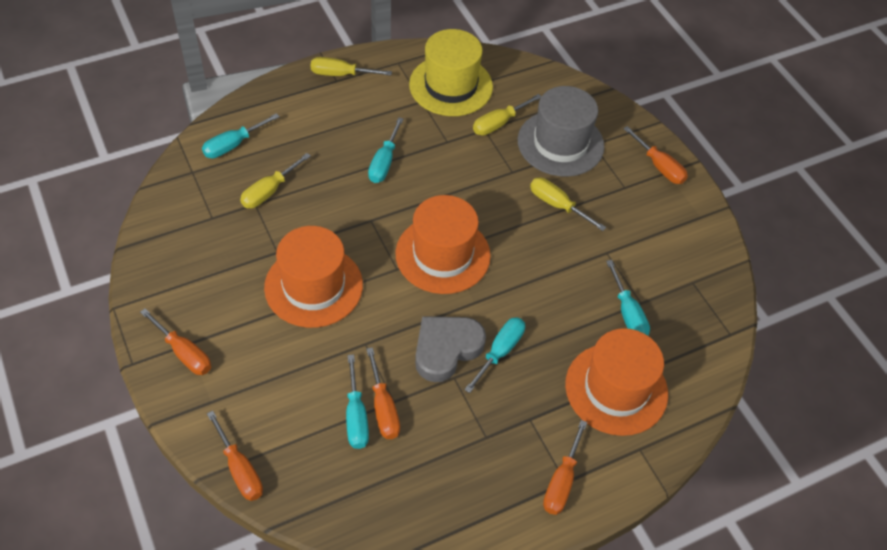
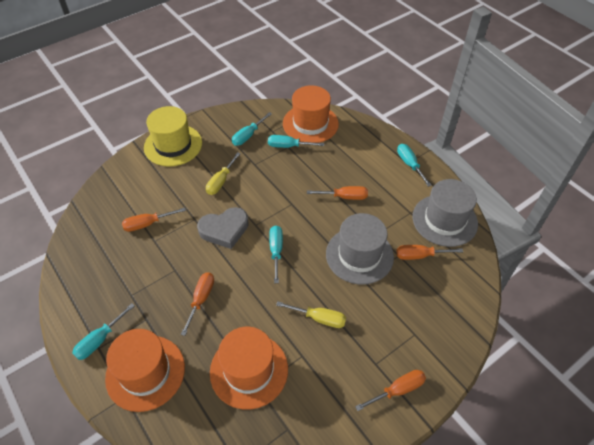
grey hat: [518,86,604,177] = 1 -> [326,213,394,285] [412,179,478,247] = 2
yellow screwdriver: [240,153,311,208] [311,57,392,76] [473,94,541,136] [530,177,606,231] = 4 -> [206,152,241,195] [276,301,346,328] = 2

